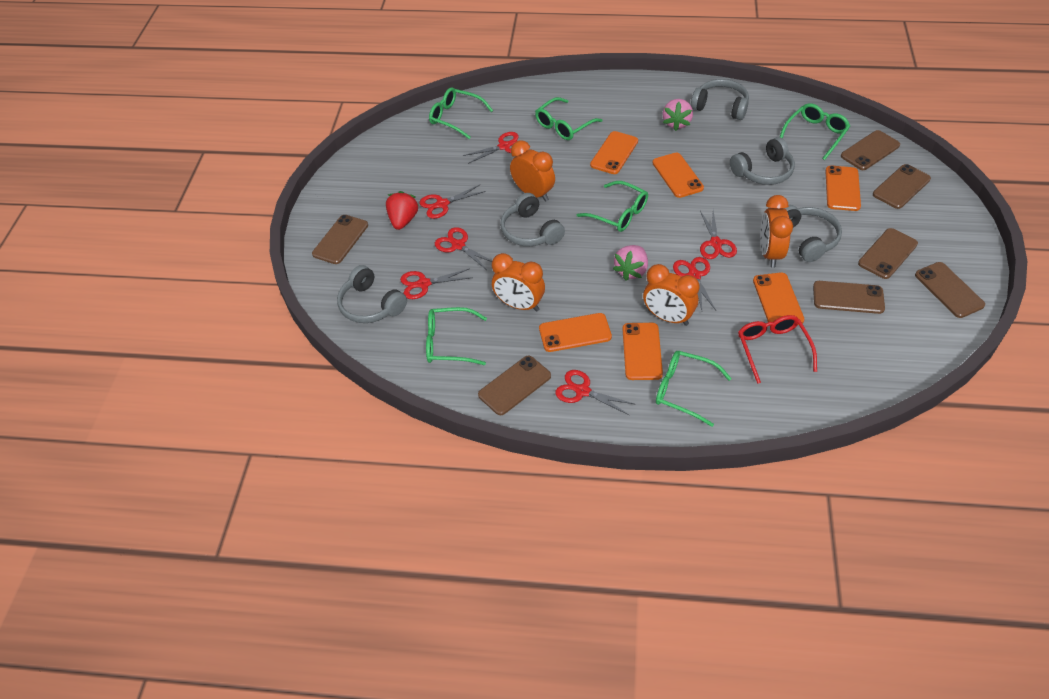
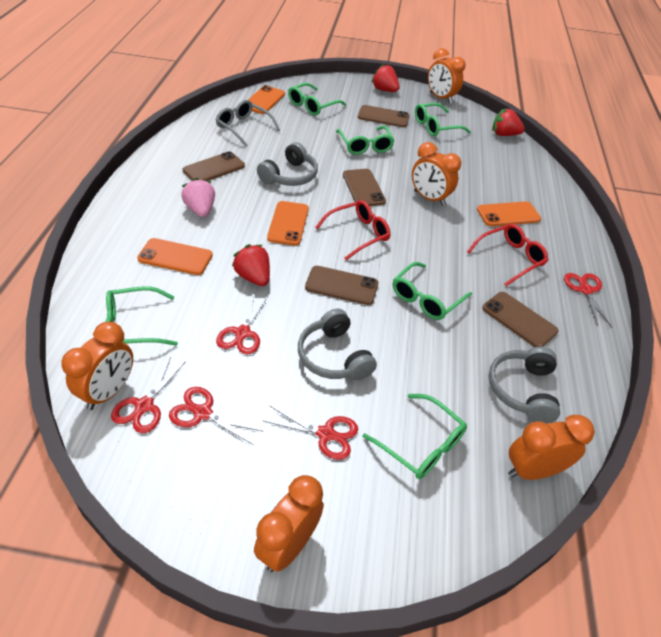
brown phone: [312,215,368,264] [478,356,551,415] [813,281,885,314] [841,130,900,170] [858,228,918,279] [873,164,931,209] [915,262,985,318] = 7 -> [182,151,245,181] [305,266,378,305] [343,169,386,206] [358,105,410,127] [482,292,558,347] = 5
grey glasses: none = 0 -> [216,100,280,147] = 1
grey headphones: [337,265,407,323] [500,193,565,246] [691,79,749,120] [730,137,795,185] [784,205,842,262] = 5 -> [257,142,318,186] [298,309,377,380] [488,347,560,424] = 3
orange clock: [492,253,545,312] [510,140,555,202] [643,264,699,326] [760,195,793,268] = 4 -> [61,321,133,410] [254,475,324,572] [412,142,461,206] [428,48,465,104] [508,415,595,480] = 5
orange phone: [539,313,612,352] [590,131,638,174] [623,323,663,380] [653,153,704,198] [753,272,805,325] [825,166,861,211] = 6 -> [137,238,213,275] [248,85,285,114] [267,201,309,246] [477,201,541,226] = 4
pink strawberry: [613,245,648,281] [663,99,693,131] = 2 -> [181,178,215,217] = 1
red glasses: [738,315,817,384] = 1 -> [315,200,391,260] [467,224,548,286] = 2
red scissors: [400,268,473,299] [419,185,486,219] [435,227,492,270] [463,132,519,164] [555,370,636,416] [673,257,716,310] [700,210,737,259] = 7 -> [111,357,186,433] [169,387,264,445] [216,294,269,355] [264,406,358,460] [564,273,612,327] = 5
red strawberry: [386,191,419,230] = 1 -> [232,244,270,286] [371,64,399,92] [492,109,525,136] = 3

